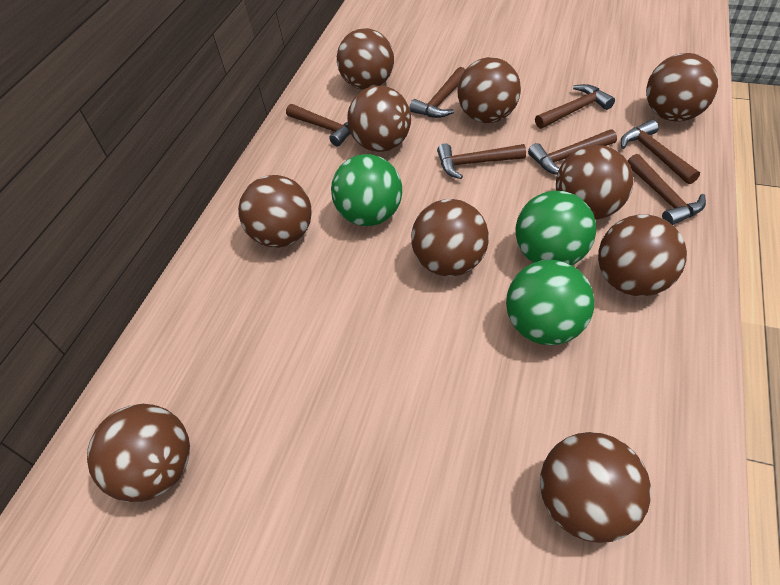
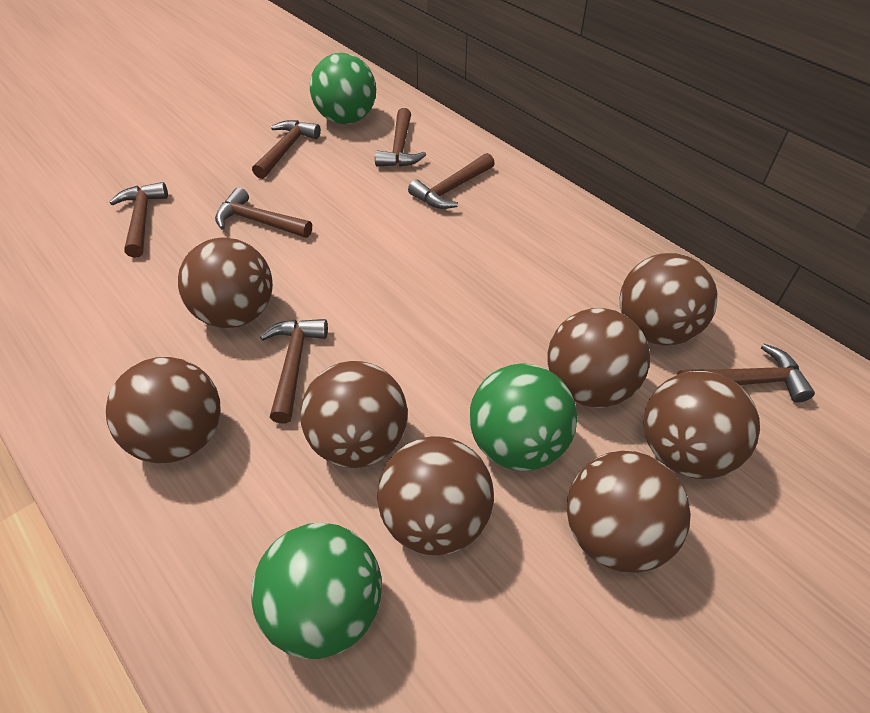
brown ball: [87,404,190,502] [238,175,312,248] [337,28,394,90] [347,86,411,152] [411,199,489,276] [457,57,521,123] [540,432,651,543] [556,145,633,220] [598,215,687,296] [646,53,718,122] = 10 -> [106,357,221,463] [178,237,273,328] [301,361,408,468] [377,436,494,555] [548,308,650,407] [567,451,691,573] [620,253,717,346] [643,371,760,479] = 8

